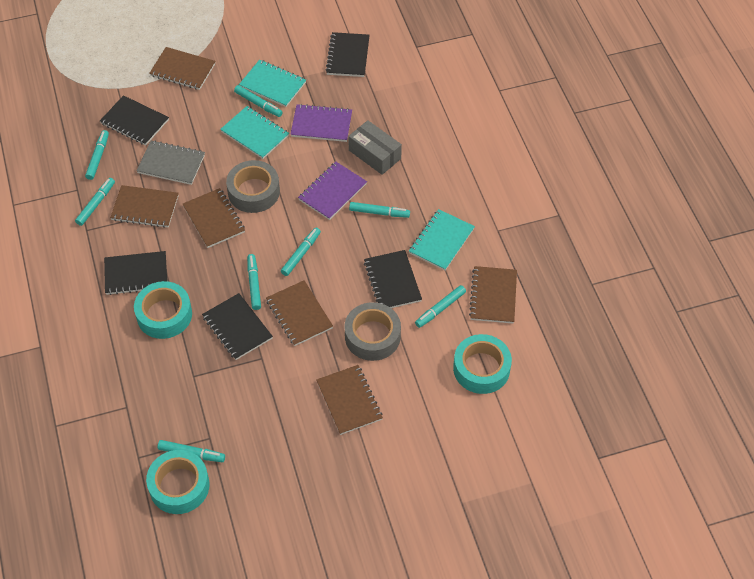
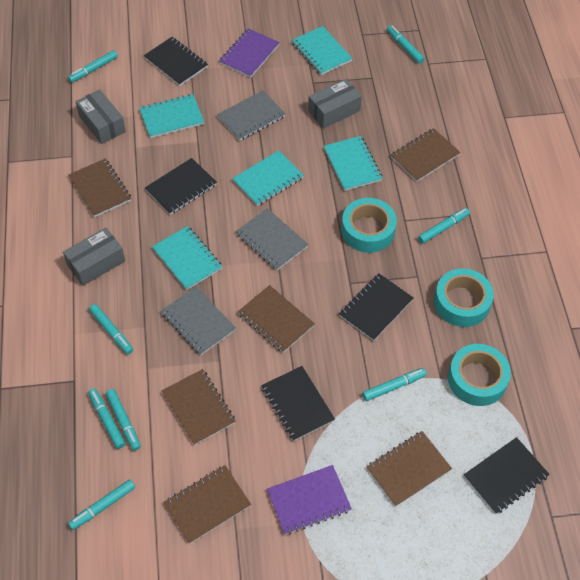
grey box: [348,120,402,175] = 1 -> [63,228,125,286] [75,89,126,144] [308,79,362,129] = 3
grey notebook: [136,140,205,185] = 1 -> [161,286,236,355] [217,90,285,141] [236,208,309,270] = 3
grey tape: [226,160,280,213] [345,302,401,361] = 2 -> none = 0
turquoise notebook: [220,106,289,159] [239,60,306,107] [409,209,475,270] = 3 -> [139,94,204,138] [152,226,222,290] [232,151,304,206] [292,26,353,75] [324,136,383,191] = 5

